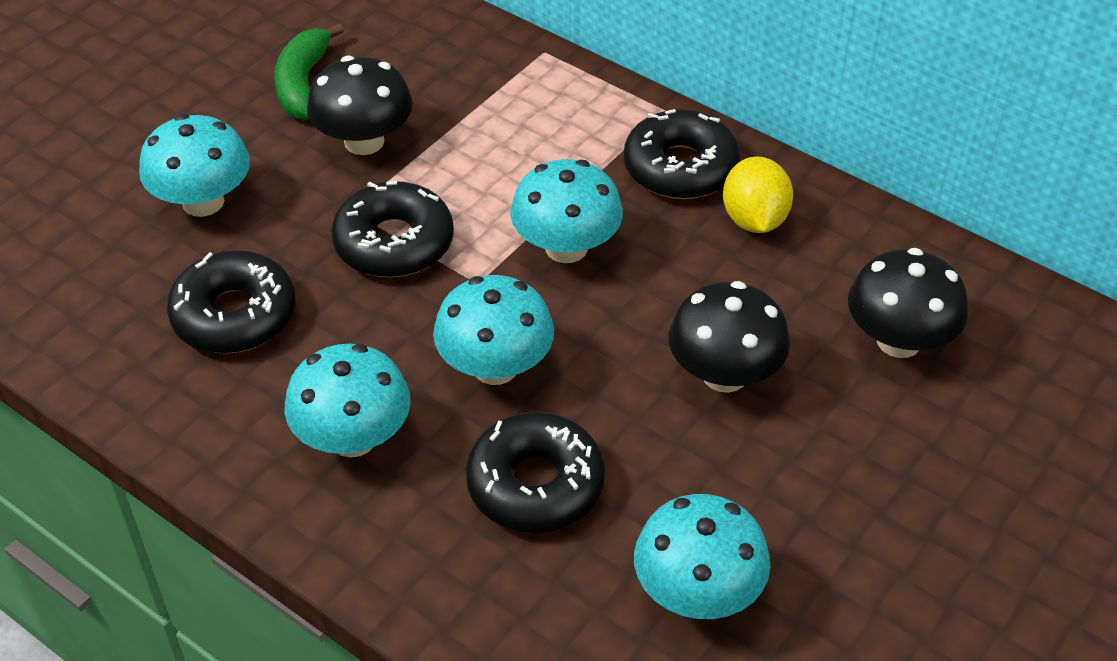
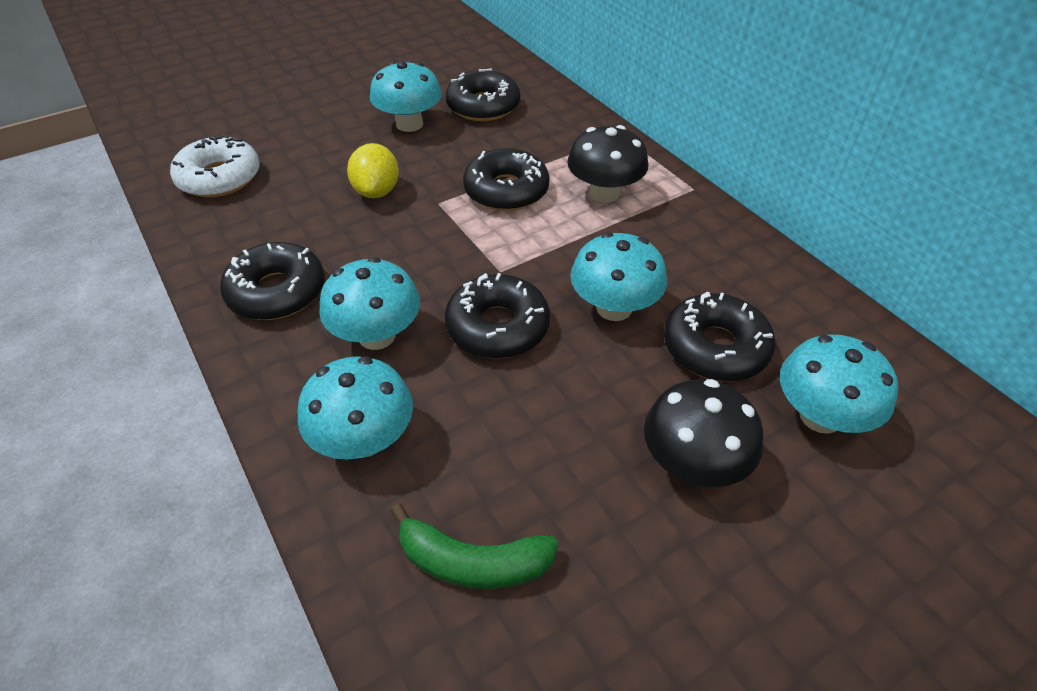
black donut: [167,251,296,354] [331,181,454,278] [466,412,605,533] [624,109,740,199] = 4 -> [220,242,325,320] [444,273,550,359] [446,68,520,121] [463,148,550,211] [664,291,775,381] = 5
black mushroom: [307,56,413,155] [669,281,790,393] [848,248,968,358] = 3 -> [567,125,649,203] [644,379,763,487] = 2
white donut: none = 0 -> [170,135,260,197] = 1

